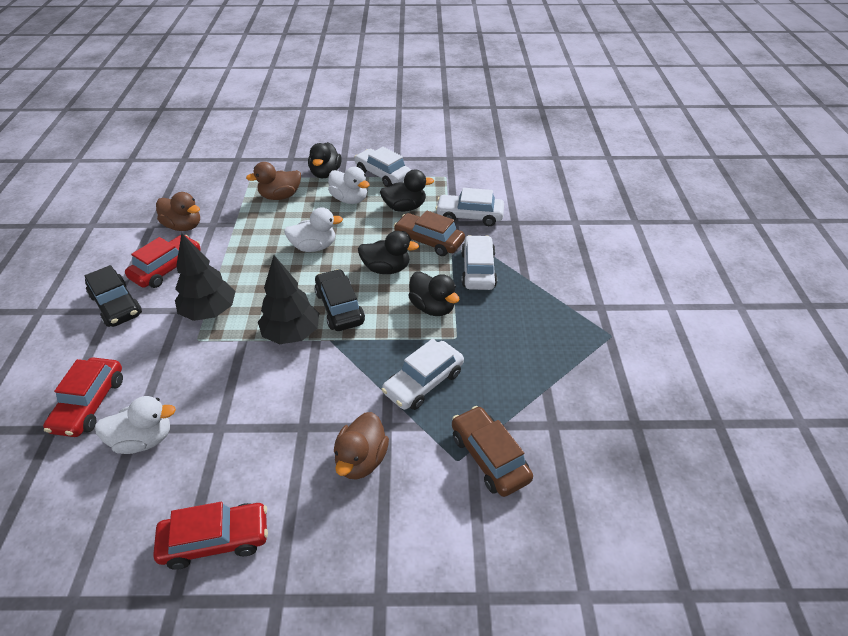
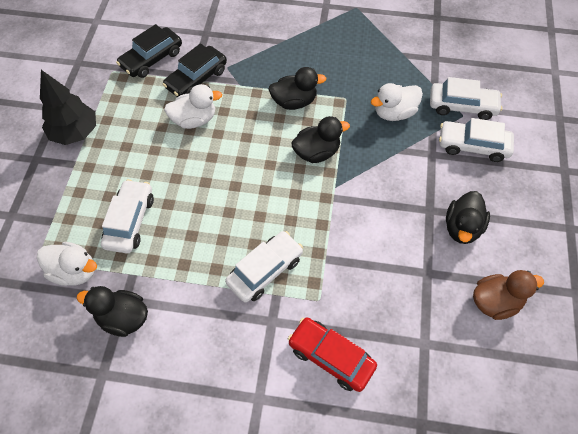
black tree: [175,233,235,321] [258,255,319,344] = 2 -> [40,70,96,145] = 1
brown car: [394,210,465,256] [452,406,533,497] = 2 -> none = 0
brown duck: [156,192,200,231] [246,162,301,200] [334,412,389,480] = 3 -> [473,270,544,320] = 1
red car: [43,357,123,437] [125,235,201,288] [153,502,268,570] = 3 -> [288,317,377,392] = 1

